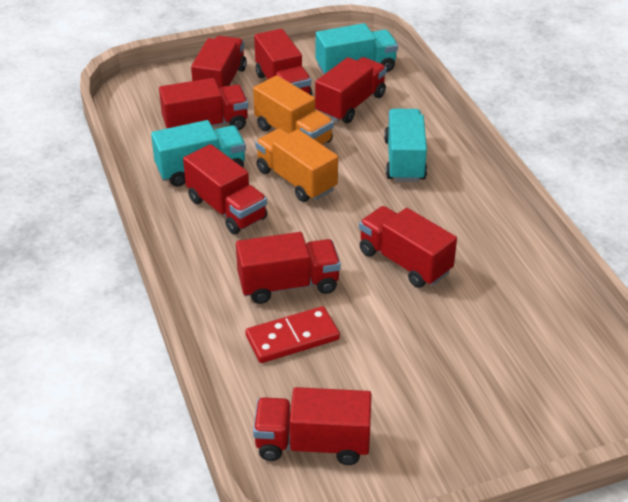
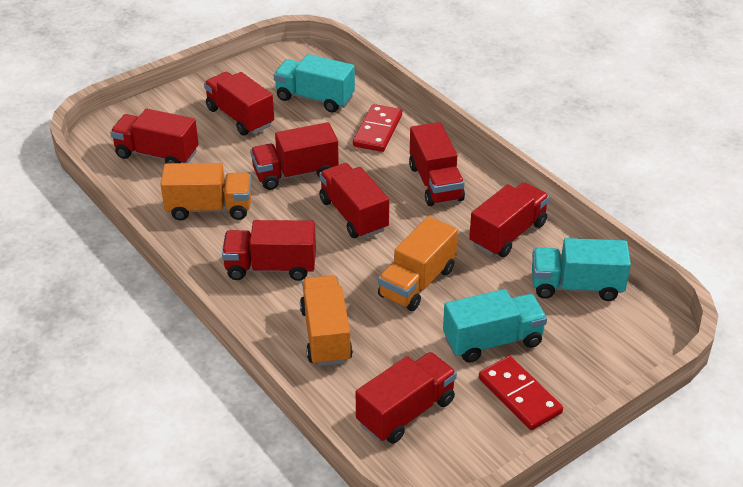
orange truck: [253,75,334,145] [255,128,338,202] = 2 -> [160,163,252,221] [300,275,353,366] [378,216,458,311] = 3
red domino: [245,306,340,363] = 1 -> [353,104,402,152] [479,356,563,430] = 2

